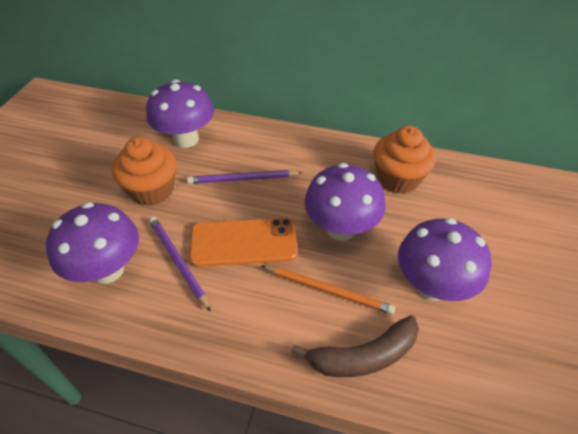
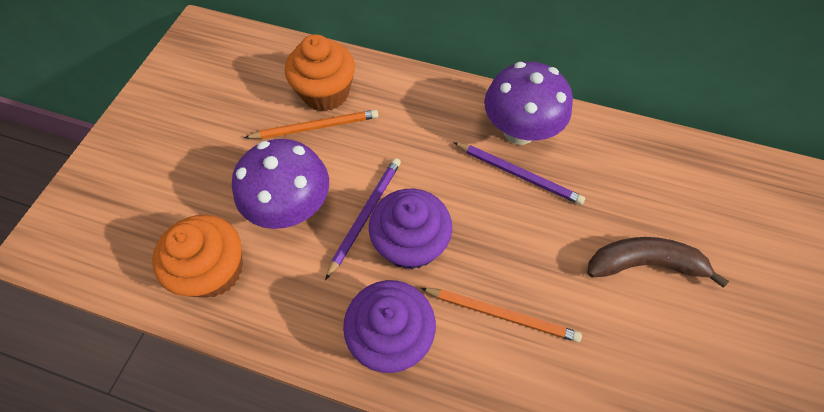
orange pencil: [262,265,395,315] = 1 -> [244,110,379,139] [421,288,582,342] = 2
orange phone: [189,218,298,267] = 1 -> none = 0
purple cupcake: none = 0 -> [343,280,436,373] [369,189,452,270] = 2
purple mushroom: [46,202,139,284] [146,80,214,148] [305,163,386,241] [398,218,491,301] = 4 -> [232,139,329,229] [484,62,573,145] = 2

